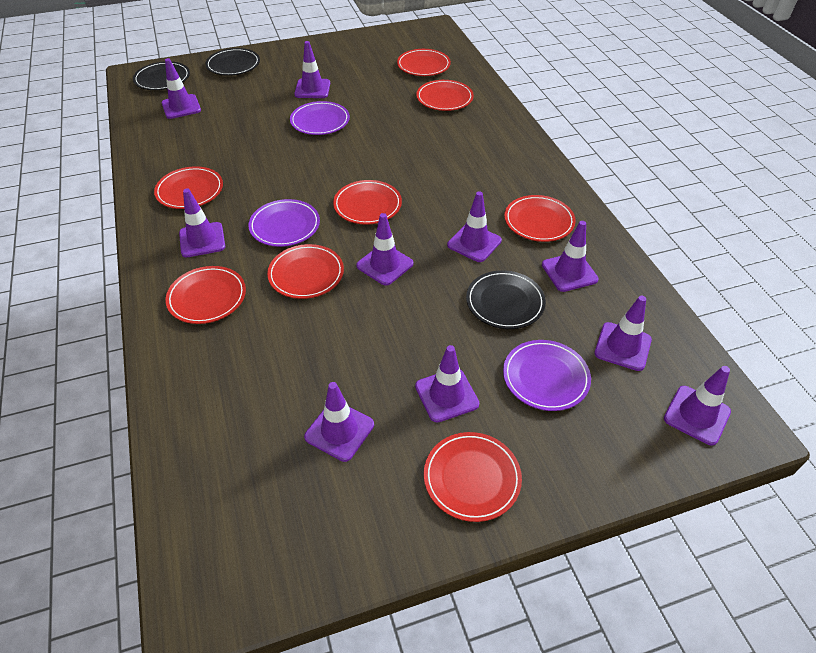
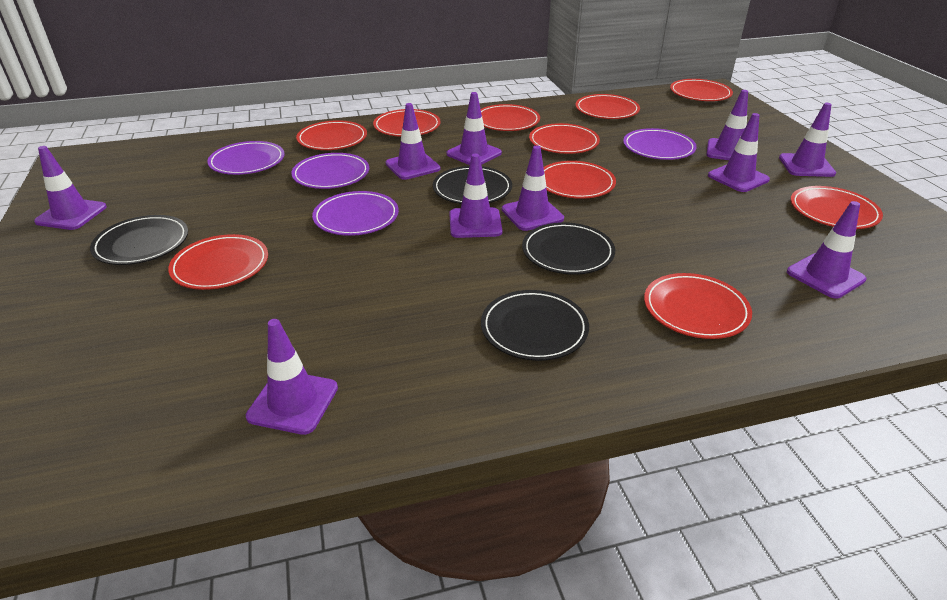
black plate: [133,61,190,90] [205,48,260,76] [466,270,546,329] = 3 -> [90,215,188,265] [433,166,512,204] [481,290,589,361] [522,222,615,275] = 4
purple plate: [248,199,320,247] [290,101,350,135] [503,340,591,411] = 3 -> [207,141,284,175] [291,153,369,189] [312,191,399,236] [623,128,697,160] = 4
red plate: [154,166,223,209] [165,266,246,324] [267,244,344,299] [333,180,402,225] [397,49,451,76] [416,80,474,111] [424,432,522,522] [504,195,576,242] = 8 -> [168,234,268,290] [296,120,367,150] [373,109,440,137] [481,104,540,131] [529,123,600,154] [543,161,616,199] [575,94,640,119] [644,273,752,339] [670,79,733,101] [791,186,883,229] = 10

